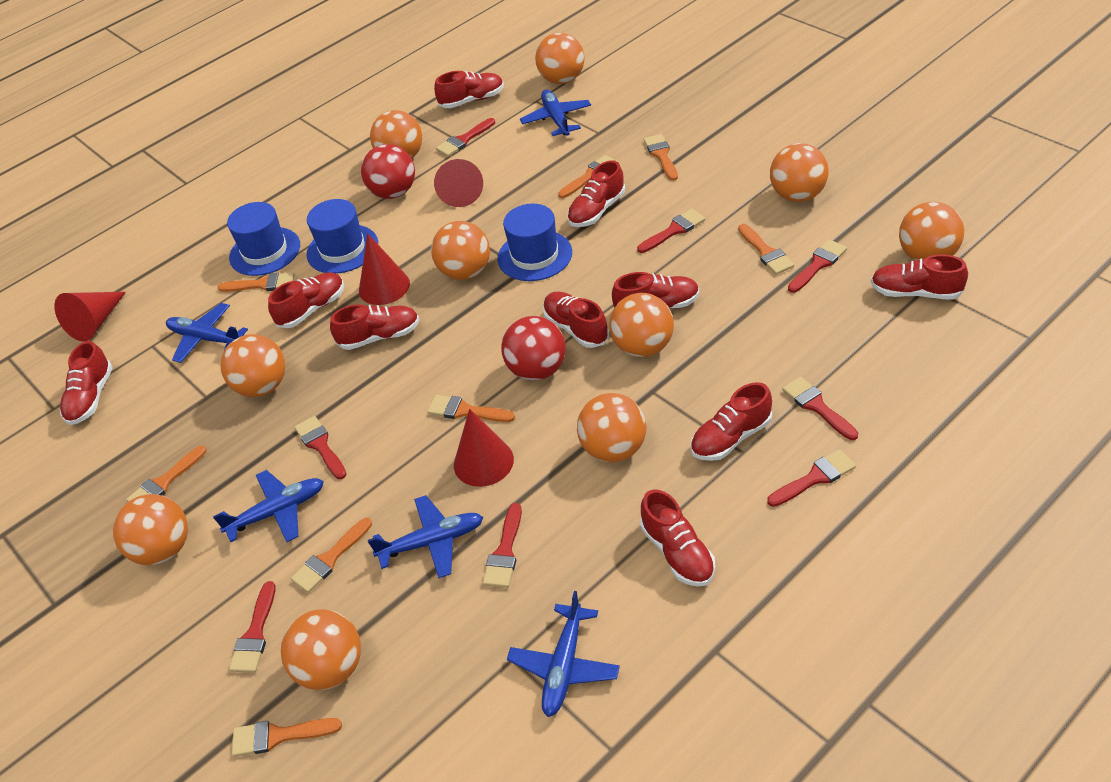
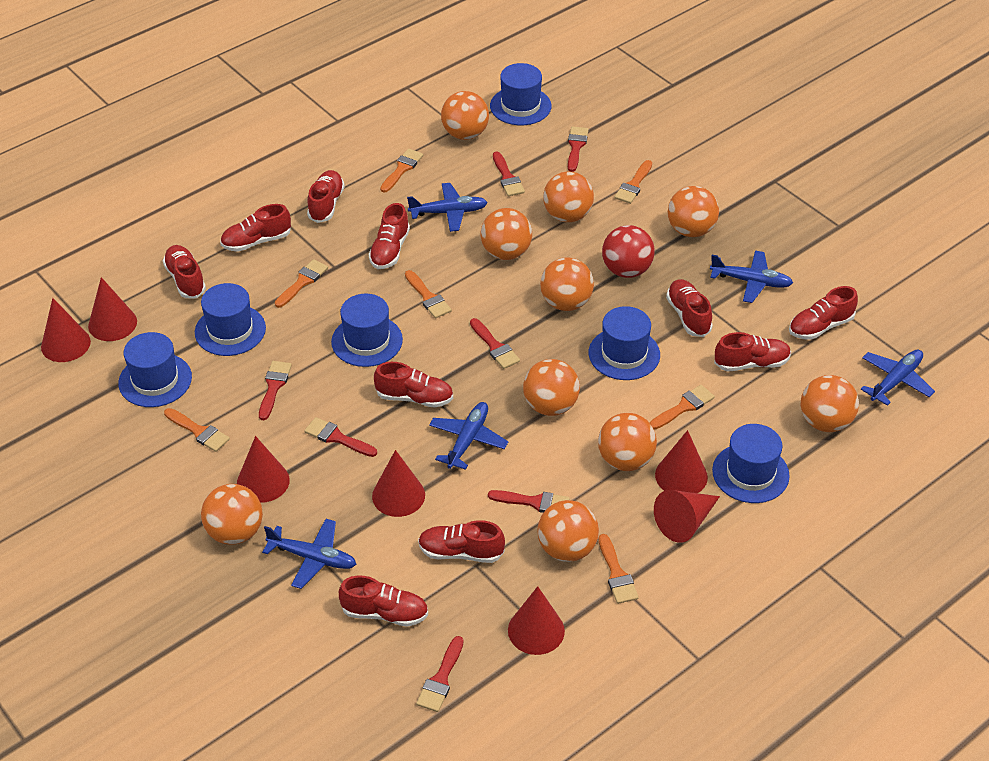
blue hat: [227,202,300,276] [306,199,378,274] [497,204,572,281] = 3 -> [118,332,192,407] [195,283,266,356] [331,294,403,367] [490,63,552,125] [589,306,660,380] [712,424,790,503] = 6
orange brush: [126,446,206,502] [217,272,295,292] [232,718,342,757] [291,518,372,593] [427,395,515,422] [558,155,619,198] [644,134,678,181] [738,224,794,275] = 8 -> [164,408,230,452] [275,259,328,308] [380,149,423,193] [405,270,452,318] [599,534,639,604] [614,160,652,204] [650,385,715,430] = 7
red ball: [361,144,415,199] [501,316,566,381] = 2 -> [602,225,655,278] = 1
red brush: [229,581,276,673] [294,416,347,479] [436,118,495,157] [482,503,522,588] [637,209,706,253] [767,449,856,507] [782,377,858,440] [788,239,847,293] = 8 -> [259,361,292,420] [305,417,377,457] [416,636,464,712] [470,318,520,369] [488,490,570,513] [493,152,525,196] [568,126,589,172] = 7
red cone: [54,292,126,341] [359,233,410,305] [434,159,483,207] [454,409,514,487] = 4 -> [41,298,91,362] [88,277,137,341] [237,436,290,503] [372,450,425,517] [508,586,565,655] [654,490,720,543] [655,430,708,493] = 7

